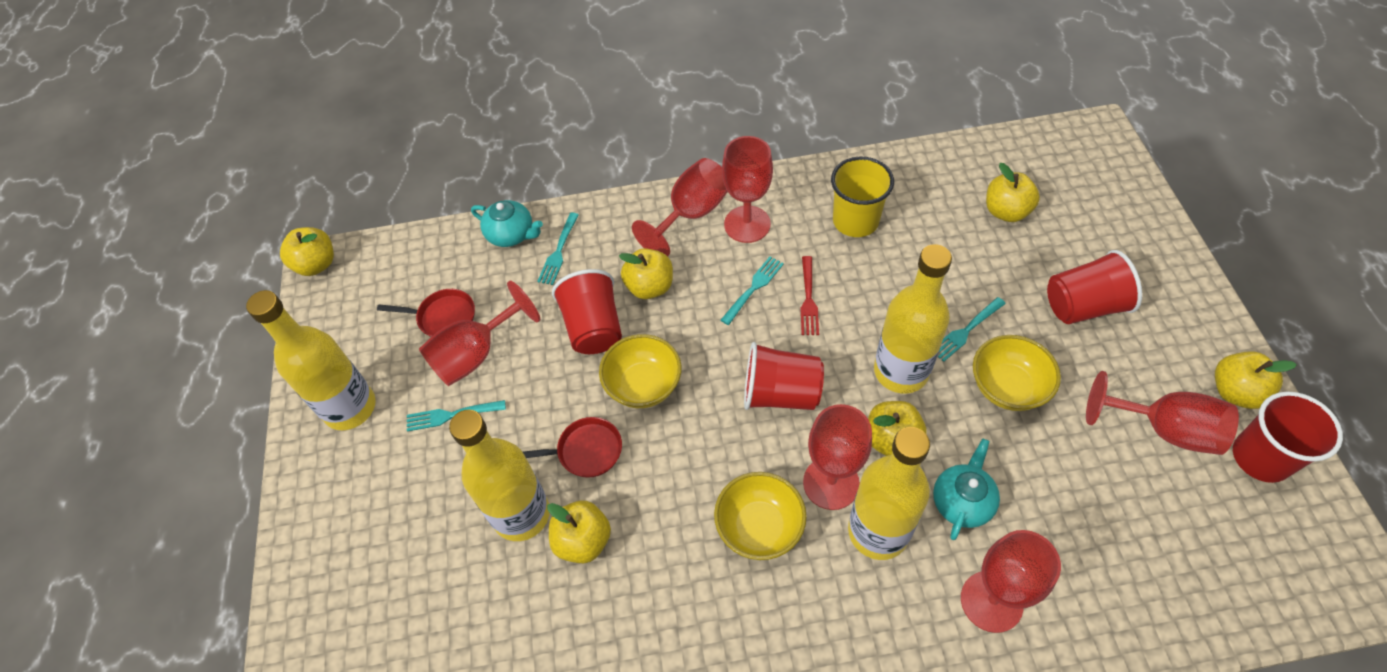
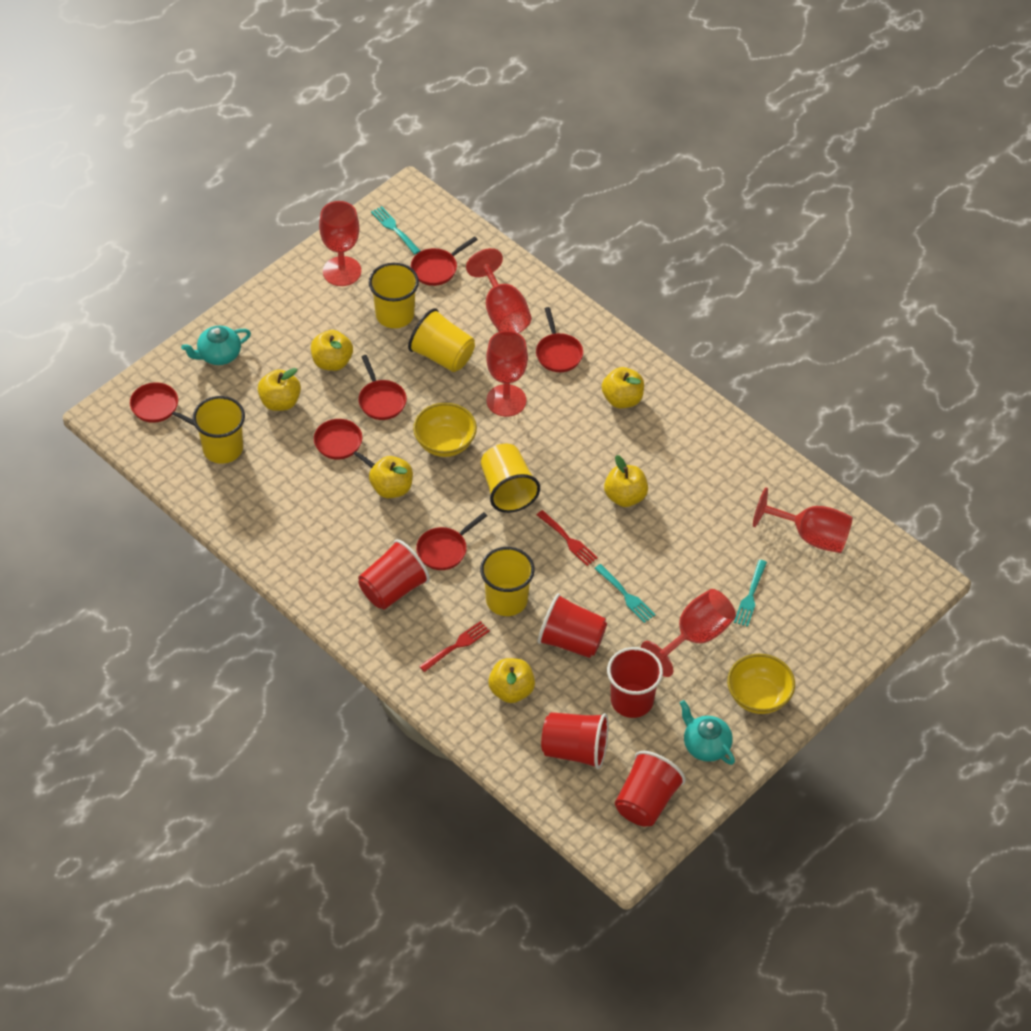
red cup: [552,269,622,354] [744,342,824,410] [1047,250,1142,324] [1233,391,1343,483] = 4 -> [358,539,430,609] [538,593,607,658] [541,712,609,769] [607,647,663,718] [615,751,686,826] = 5
red fork: [800,256,819,335] = 1 -> [419,621,490,672] [537,510,598,566] = 2
red goblet: [419,281,541,386] [632,158,728,256] [722,136,773,243] [803,404,872,510] [961,530,1061,633] [1086,371,1239,455] = 6 -> [319,201,361,286] [466,248,531,333] [486,330,528,417] [641,589,736,677] [753,487,853,553] = 5
red pan: [377,289,475,337] [523,417,622,478] = 2 -> [130,382,194,426] [314,419,375,468] [358,355,407,420] [411,236,478,286] [416,512,487,570] [536,307,583,372] = 6
turquoise fork: [407,400,506,432] [537,213,579,285] [721,256,784,325] [938,297,1006,362] = 4 -> [371,206,420,255] [594,564,655,623] [734,560,767,627] = 3
yellow bottle: [246,290,376,430] [449,410,550,541] [848,427,930,560] [874,244,952,394] = 4 -> none = 0
yellow bowl: [599,334,682,408] [714,472,807,560] [973,335,1061,411] = 3 -> [413,403,477,457] [727,654,795,714] = 2
yellow cup: [831,157,894,237] = 1 -> [193,396,245,464] [369,263,419,328] [408,308,475,372] [480,547,535,616] [481,444,540,513] = 5

